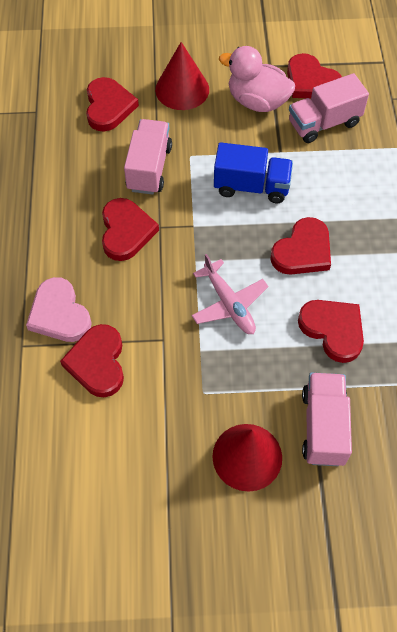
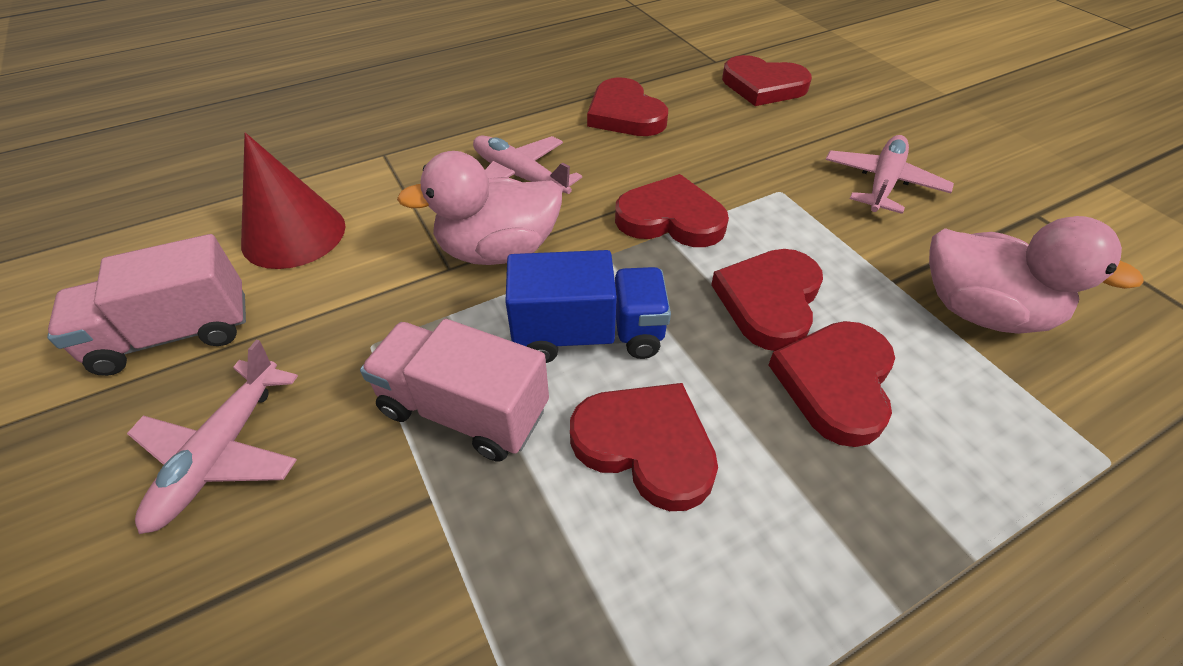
pink duck: [219,46,295,112] = 1 -> [397,151,562,265] [929,216,1144,334] = 2
pink heart: [26,277,92,342] = 1 -> none = 0
pink plane: [192,254,269,334] = 1 -> [127,340,298,534] [473,135,582,194] [826,135,954,214] = 3
pink truck: [124,119,172,195] [289,73,369,143] [302,373,352,466] = 3 -> [47,234,246,376] [360,319,549,462] = 2
red cone: [155,42,209,110] [212,424,282,492] = 2 -> [241,133,346,269] = 1

